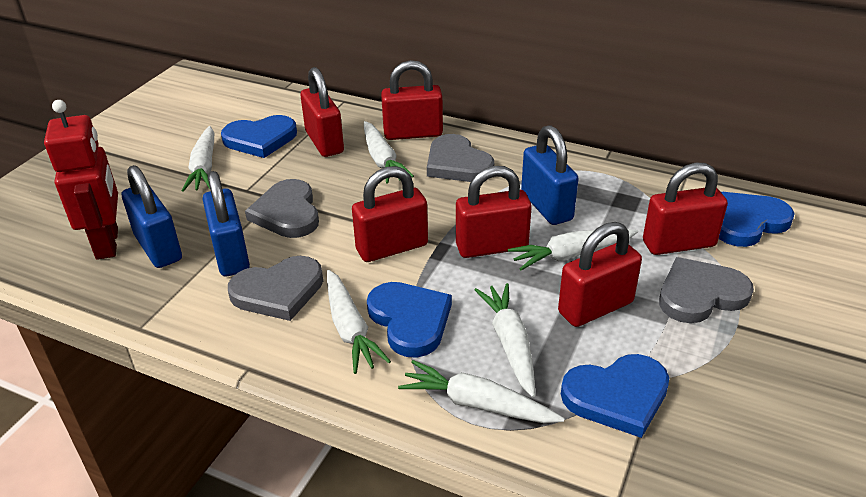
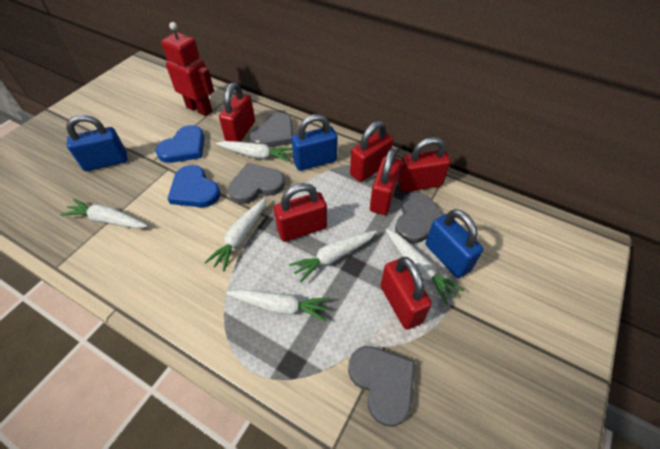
blue heart: [221,115,297,158] [367,282,452,358] [561,354,669,438] [719,192,795,247] = 4 -> [155,125,205,163] [168,165,220,208] = 2

